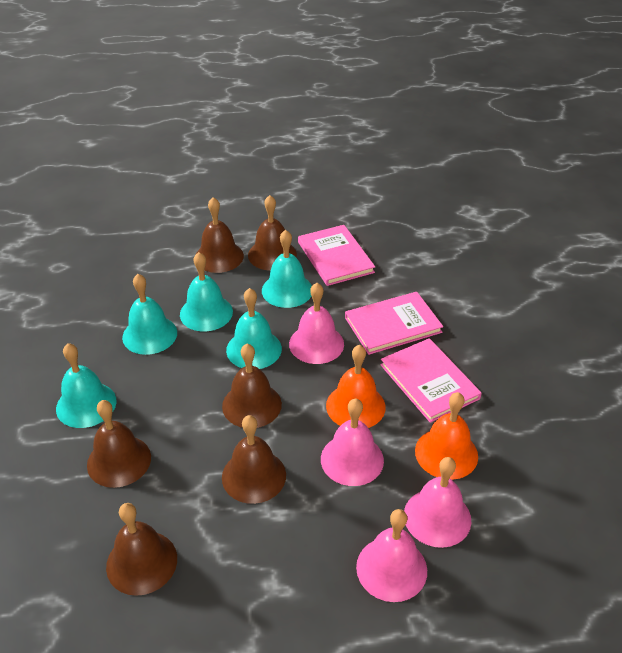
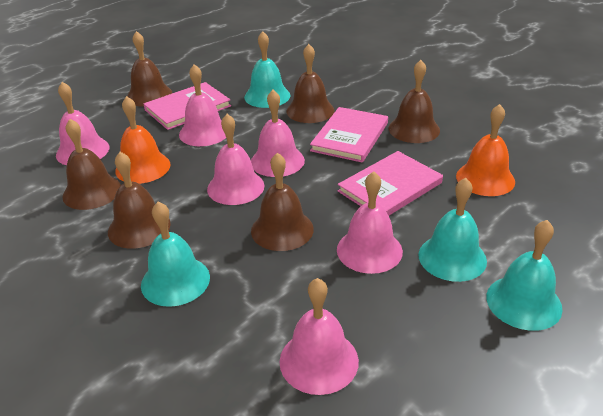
pink bell: [289,283,344,364] [321,399,384,486] [356,509,427,602] [404,457,471,548] = 4 -> [56,82,109,165] [179,64,226,146] [207,114,265,205] [251,90,305,177] [280,278,359,395] [337,171,403,274] = 6
turquoise bell: [56,343,117,428] [122,274,177,355] [180,252,233,332] [226,288,282,369] [262,230,312,308] = 5 -> [141,202,210,307] [244,31,290,108] [418,178,487,282] [486,220,563,331] = 4

